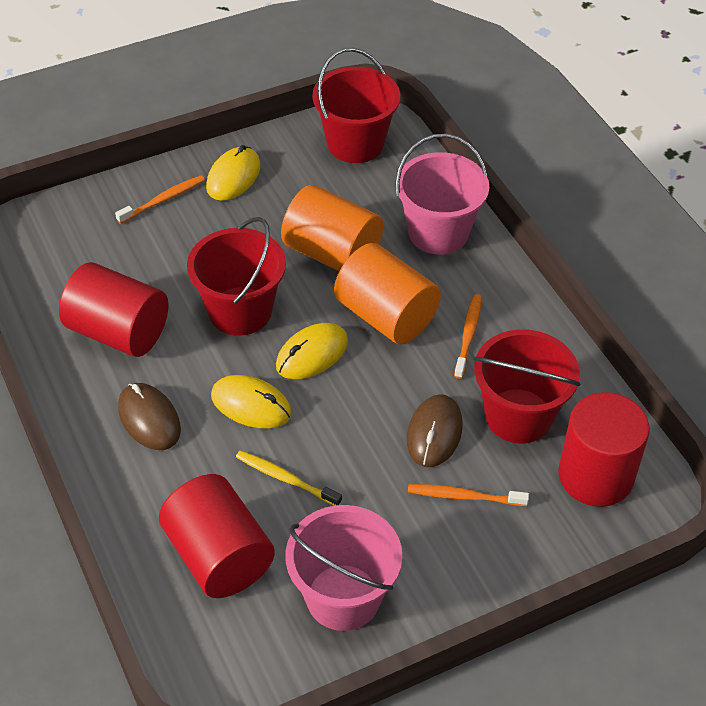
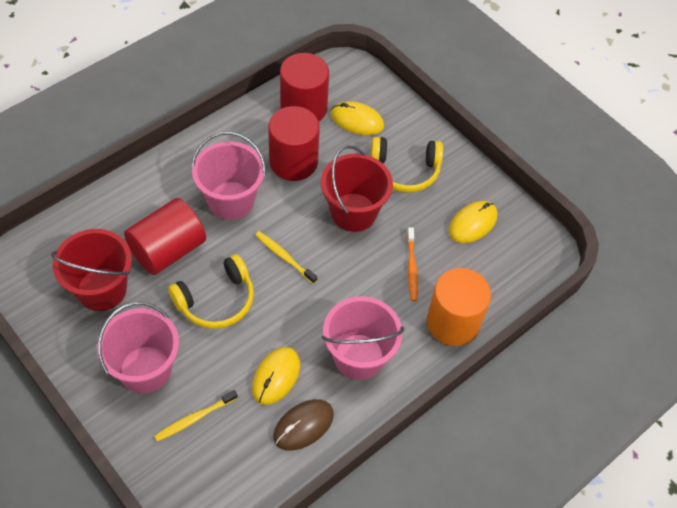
brown mouse: [118,383,181,450] [407,394,463,467] = 2 -> [273,399,334,451] = 1
orange cylinder: [281,185,383,271] [334,243,441,344] = 2 -> [427,268,491,346] = 1
orange toothbrush: [115,176,205,224] [408,484,529,506] [454,294,482,379] = 3 -> [407,227,418,301] = 1
pink bucket: [286,505,403,631] [395,134,489,255] = 2 -> [97,302,179,393] [191,132,266,220] [322,296,404,380] = 3
red bucket: [187,217,286,336] [313,48,400,163] [473,329,581,443] = 3 -> [51,229,132,311] [321,145,393,232] = 2
yellow headphones: none = 0 -> [168,254,254,329] [371,137,443,193] = 2
yellow toothbrush: [236,451,342,506] = 1 -> [154,390,238,442] [255,231,317,284] = 2

